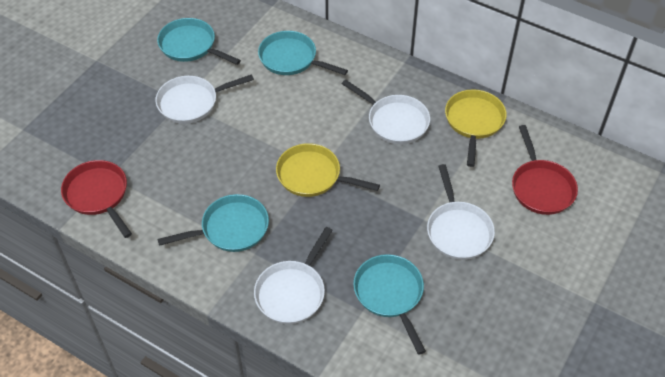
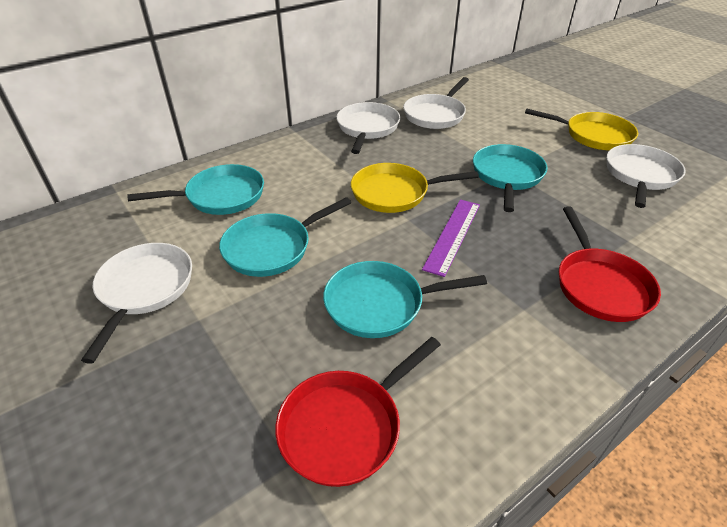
purple ruler: none = 0 -> [422,199,480,277] = 1

